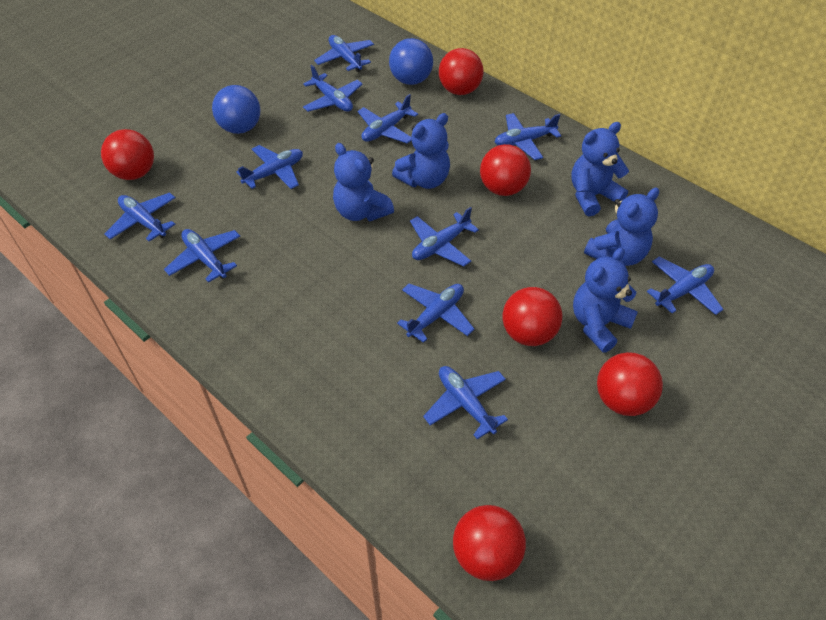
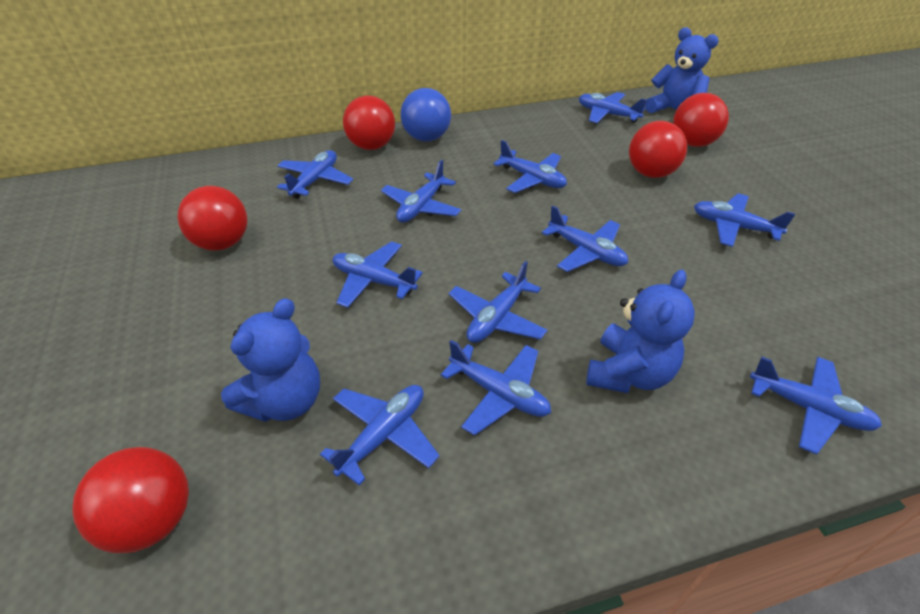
blue ball: [212,85,260,134] [389,38,433,85] = 2 -> [401,88,451,141] = 1
blue teddy bear: [333,143,394,221] [392,113,450,189] [571,122,629,216] [573,247,638,353] [584,188,659,266] = 5 -> [221,298,320,422] [586,269,695,393] [645,27,719,113] = 3
red ball: [101,129,154,180] [439,48,483,95] [453,505,526,581] [480,144,531,196] [503,287,562,346] [597,352,663,416] = 6 -> [72,447,189,553] [178,186,247,251] [343,96,395,150] [629,121,687,178] [673,93,729,147] = 5

